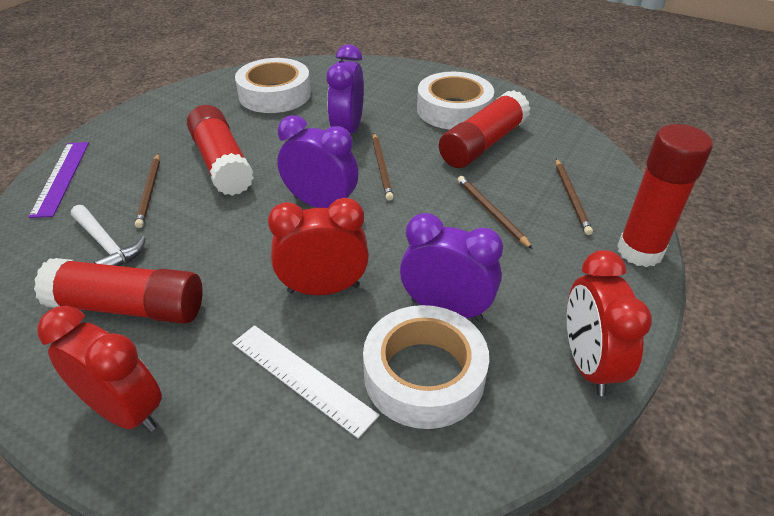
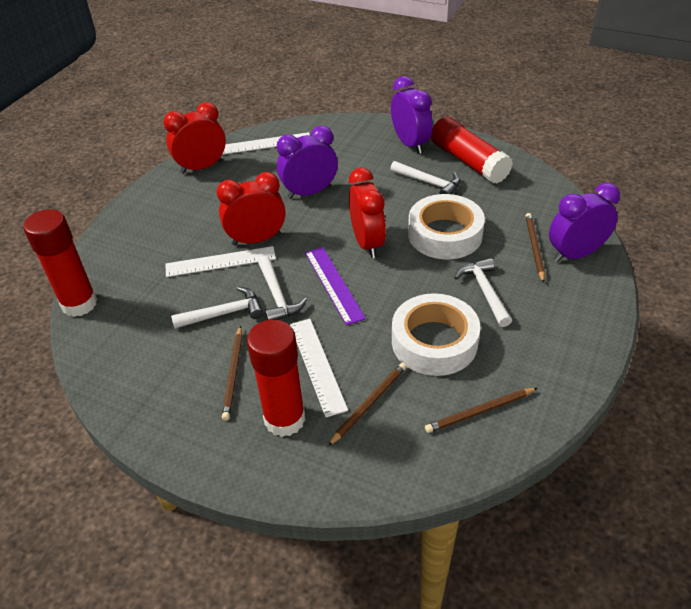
red glue stick: [34,258,203,324] [187,105,254,196] [439,90,531,168] [617,124,713,267] = 4 -> [23,209,98,317] [247,320,306,437] [431,117,513,184] = 3
white hammer: [71,205,146,266] = 1 -> [171,287,263,329] [258,256,307,320] [390,161,460,194] [454,258,512,327] = 4
white ruler: [232,325,380,439] = 1 -> [165,246,276,277] [222,132,310,155] [290,319,348,417] = 3
white tape: [235,58,311,113] [363,305,489,429] [417,72,494,130] = 3 -> [392,293,480,376] [408,194,485,259] = 2

